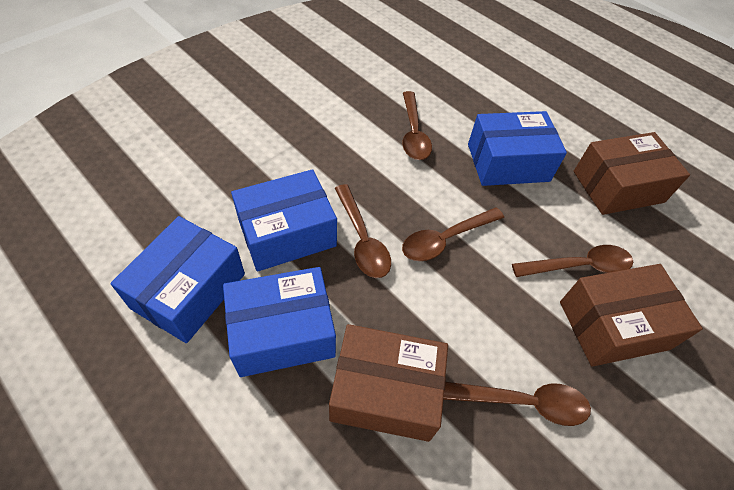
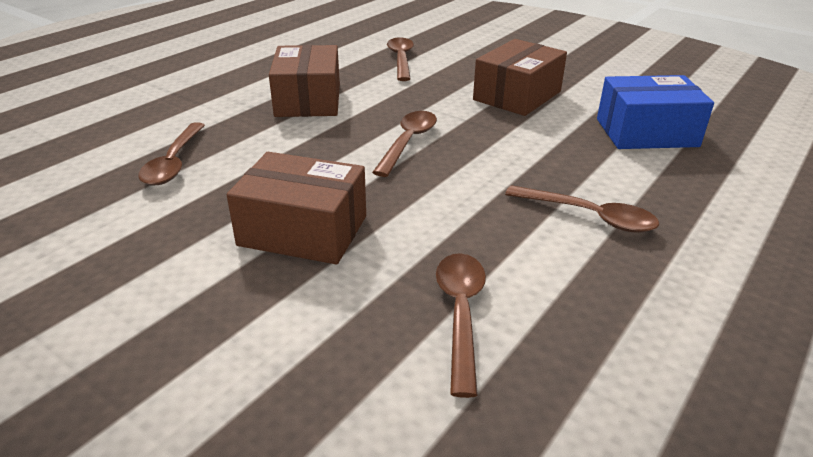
blue box: [110,216,245,343] [223,267,336,377] [231,169,337,272] [468,111,567,186] = 4 -> [597,75,714,149] = 1

